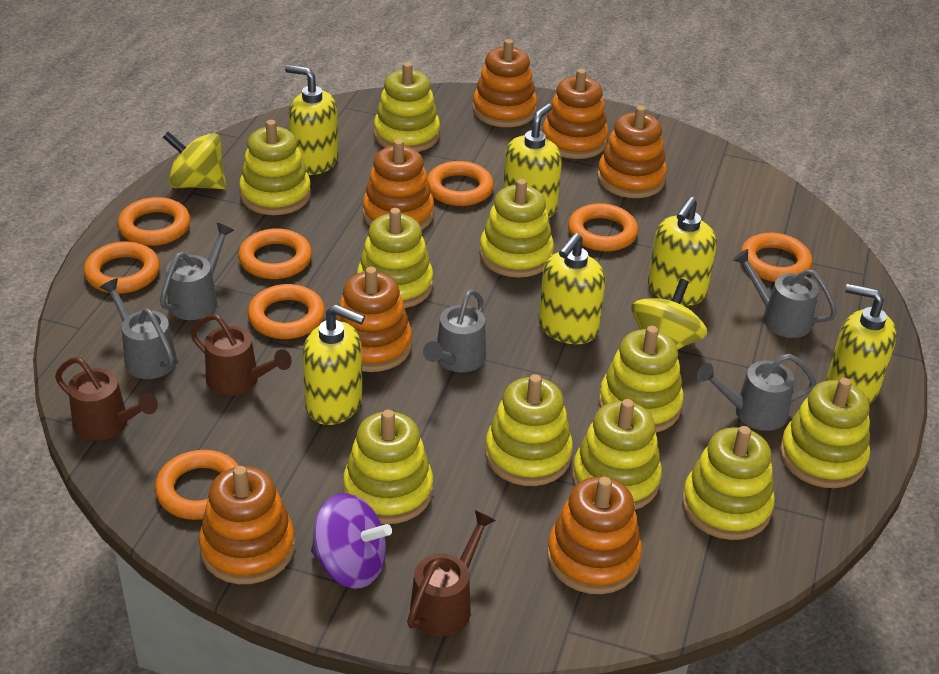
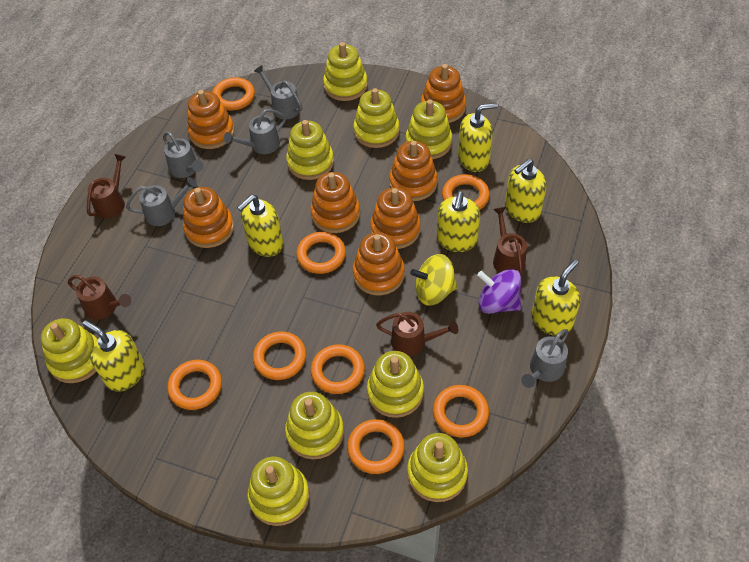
brown watering can: [55,357,158,441] [191,314,292,396] [407,510,496,636] = 3 -> [68,275,131,320] [87,154,126,218] [376,312,458,356] [493,207,527,275] = 4
yellow spinning top: [163,131,226,189] [632,279,707,349] = 2 -> [410,254,457,306] = 1
yellow stacking toy: [239,120,311,215] [343,410,433,524] [357,208,433,308] [374,62,440,152] [479,179,554,278] [485,374,573,486] [572,399,662,510] [599,326,684,433] [682,426,775,540] [780,378,870,488] = 10 -> [41,318,97,383] [248,456,309,526] [285,392,344,459] [286,120,334,180] [323,42,368,101] [353,88,400,148] [367,351,424,418] [406,99,452,159] [407,433,468,502] = 9

